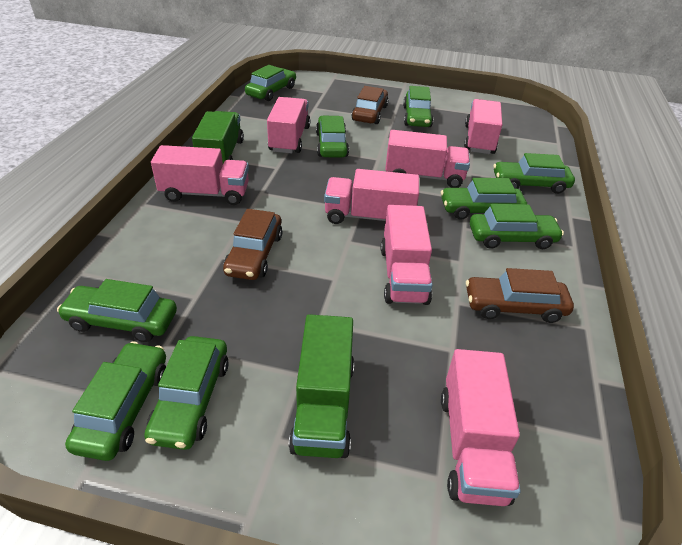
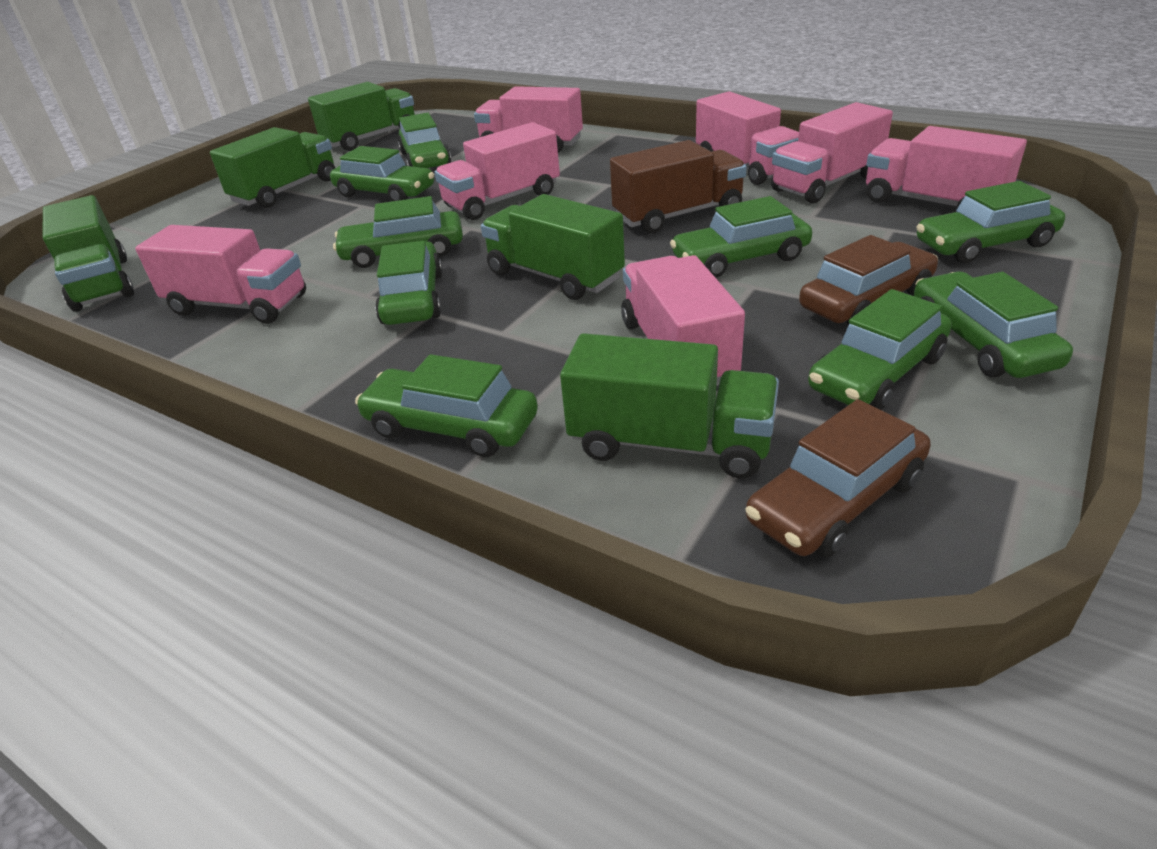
brown car: [223,209,282,280] [351,86,388,124] [466,268,574,323] = 3 -> [745,399,931,558] [799,235,938,325] = 2
brown truck: none = 0 -> [610,140,747,233] = 1
green truck: [192,111,244,164] [289,314,354,458] = 2 -> [43,195,134,312] [210,127,335,208] [308,82,415,151] [481,194,625,300] [560,333,779,478] = 5

